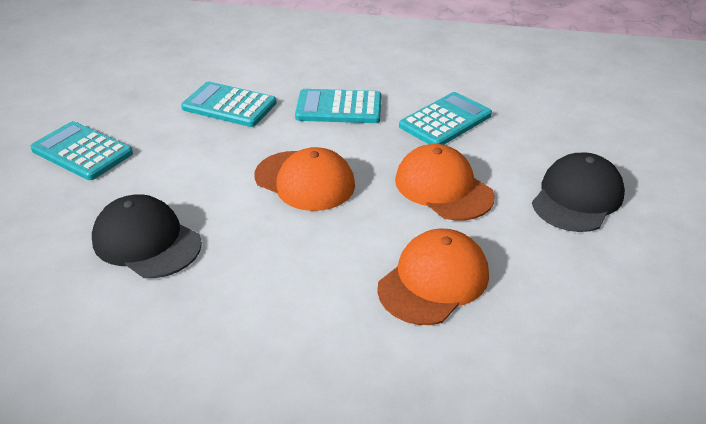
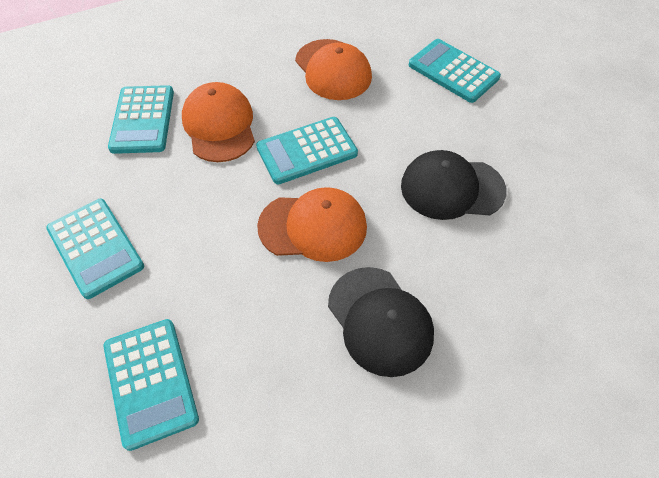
turquoise calculator: [30,121,133,180] [181,82,276,127] [295,89,381,123] [399,92,492,145] = 4 -> [46,199,144,299] [103,319,199,451] [108,85,174,154] [256,117,358,184] [409,39,501,103] = 5

